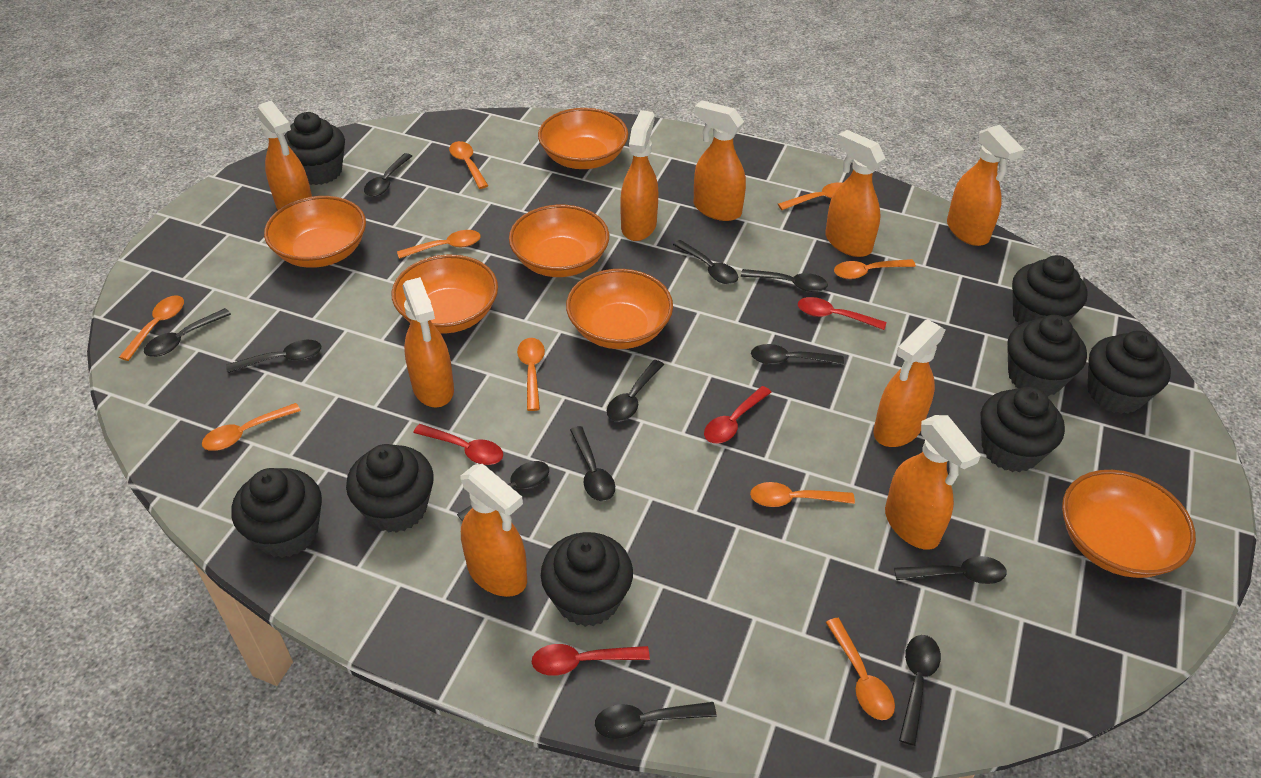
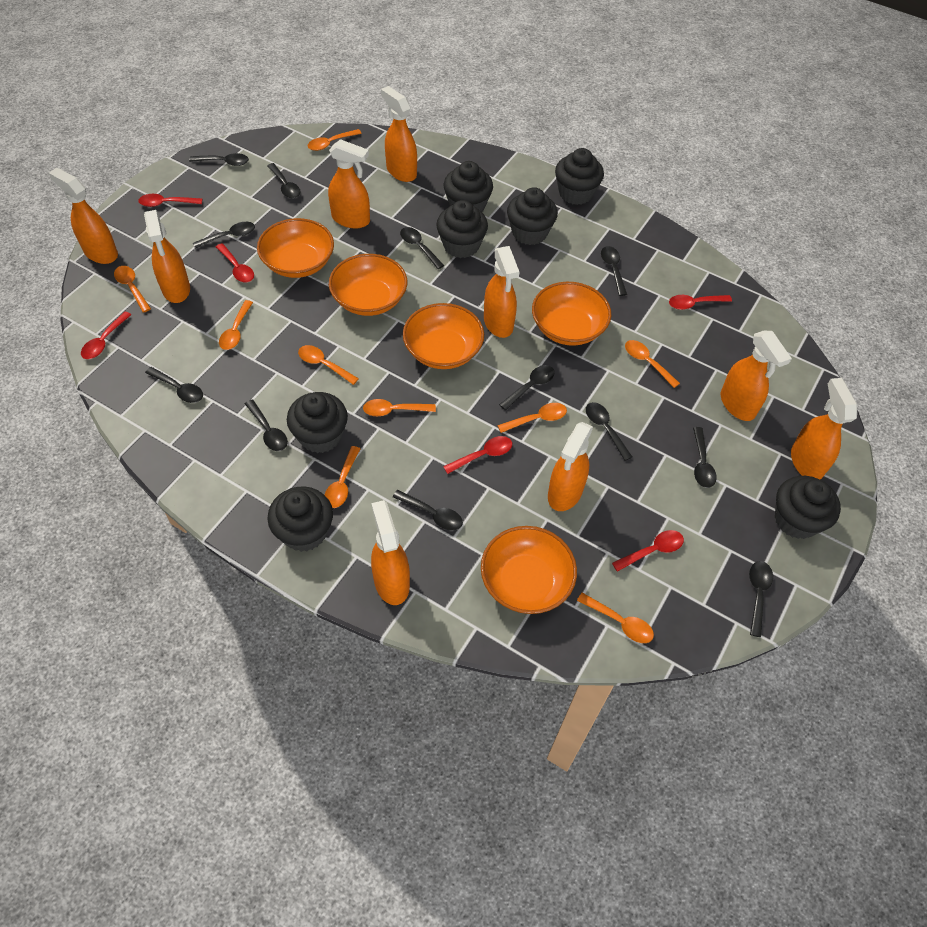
black cupcake: [231,468,322,558] [284,112,345,185] [346,444,434,533] [541,532,633,627] [980,387,1065,472] [1007,315,1087,397] [1012,255,1088,325] [1088,331,1171,414] = 8 -> [267,487,333,552] [287,392,348,453] [436,200,488,258] [444,161,493,212] [507,187,558,245] [555,148,604,205] [775,476,841,539] = 7
orange bowl: [264,196,366,268] [391,255,498,334] [509,205,609,277] [538,108,628,169] [566,269,673,349] [1062,470,1196,578] = 6 -> [257,218,334,278] [329,254,407,316] [403,303,484,369] [481,526,577,614] [532,282,611,346] = 5
red spoon: [413,424,503,465] [532,644,650,676] [704,386,772,444] [798,297,886,330] = 4 -> [81,311,131,359] [138,194,202,207] [216,243,254,282] [443,436,512,474] [612,530,684,572] [669,295,732,310] = 6

